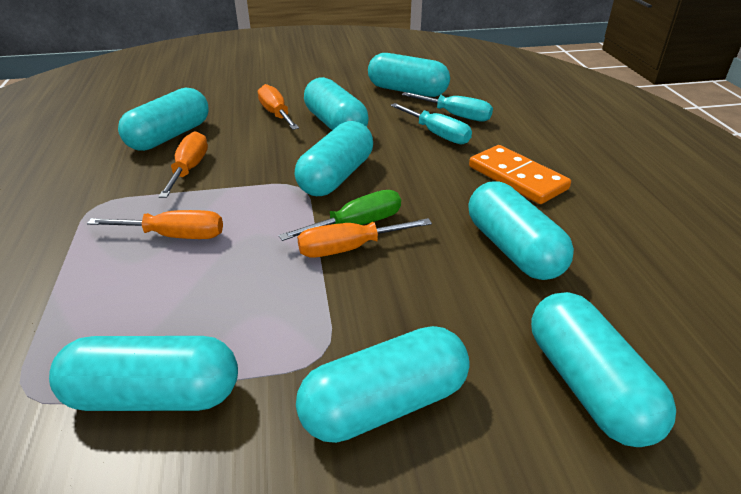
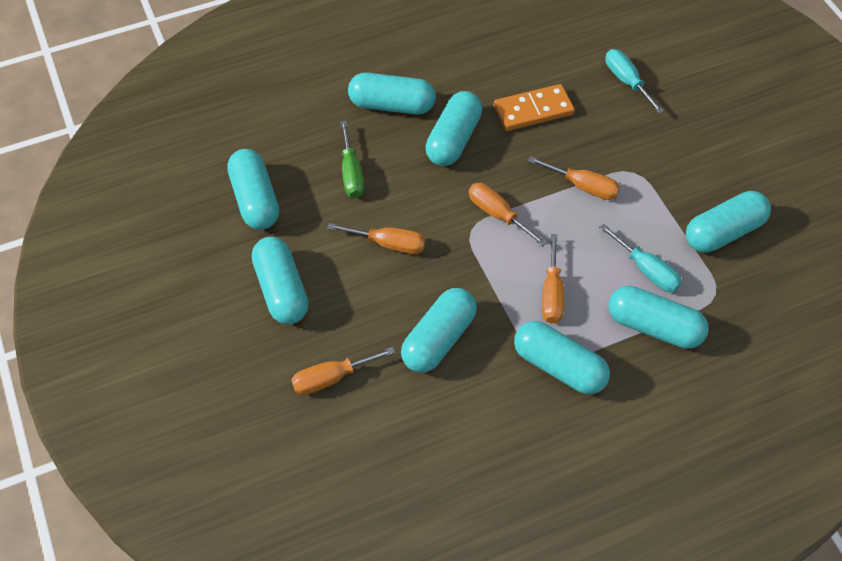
orange screwdriver: [87,210,223,239] [158,131,208,198] [258,84,299,130] [297,218,432,257] = 4 -> [291,347,395,395] [327,223,425,254] [469,183,547,246] [528,156,620,200] [542,234,564,323] = 5

